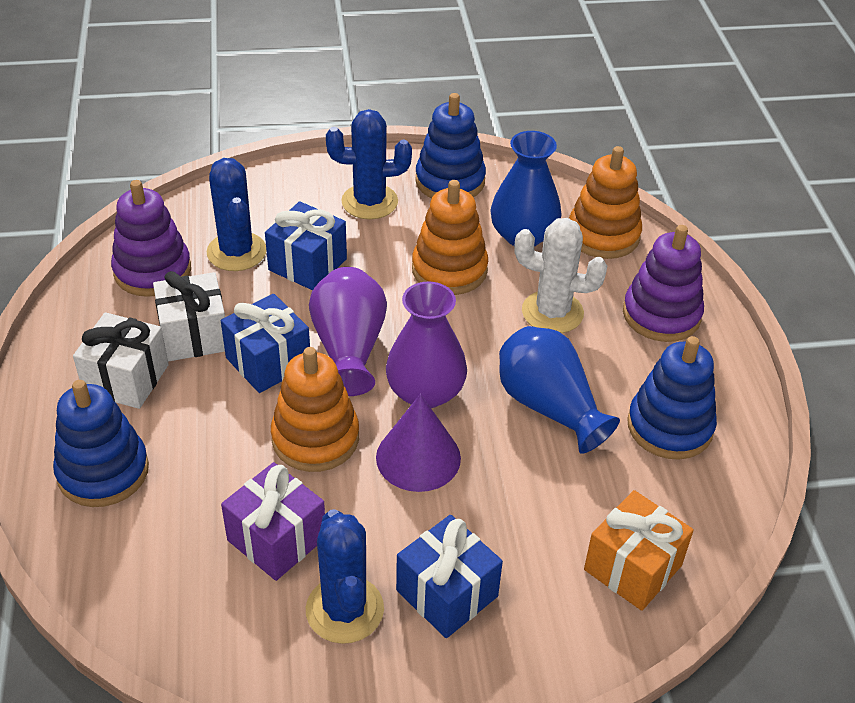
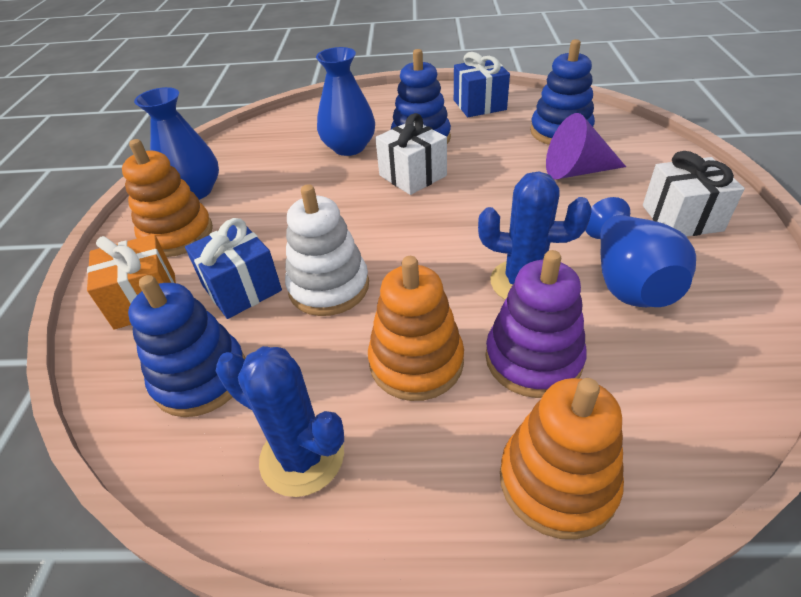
blue cactus: [206,158,266,271] [306,509,384,644] [326,109,412,219] = 3 -> [216,346,344,497] [478,171,592,300] = 2
blue gift: [221,294,310,393] [265,201,347,290] [396,515,503,638] = 3 -> [185,218,282,319] [454,52,510,117] = 2
blue vase: [490,131,562,246] [499,326,620,454] = 2 -> [134,87,219,200] [316,47,375,156] [585,197,696,307] = 3
purple gift: [221,462,325,581] = 1 -> none = 0
purple stacking toy: [111,180,191,297] [623,225,704,342] = 2 -> [485,250,587,398] = 1
purple vase: [309,267,387,396] [386,282,467,408] = 2 -> none = 0
white cactus: [514,218,607,333] = 1 -> none = 0
white stacking toy: none = 0 -> [285,184,369,316] = 1

